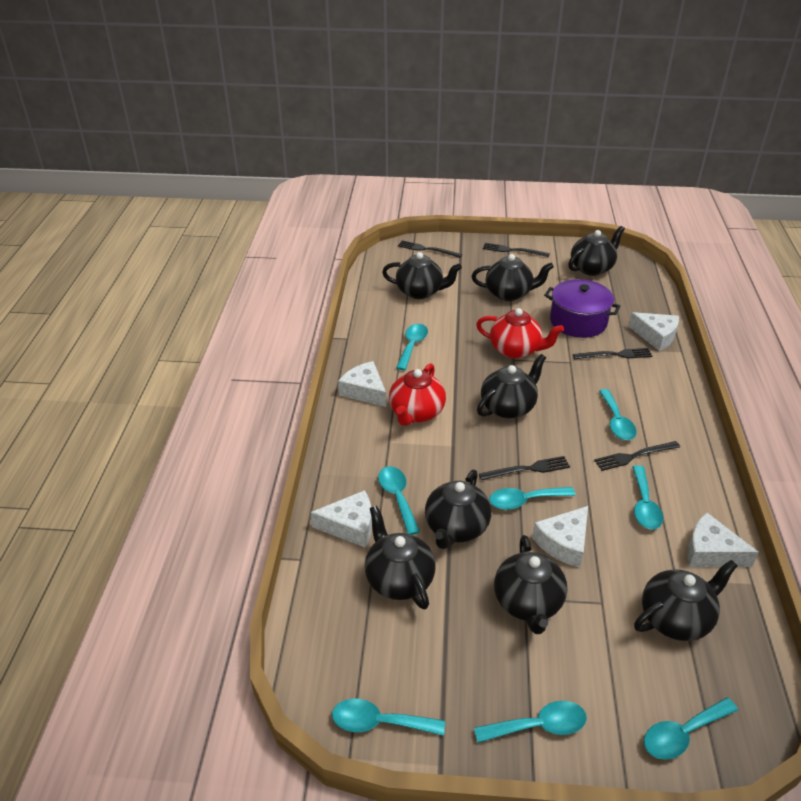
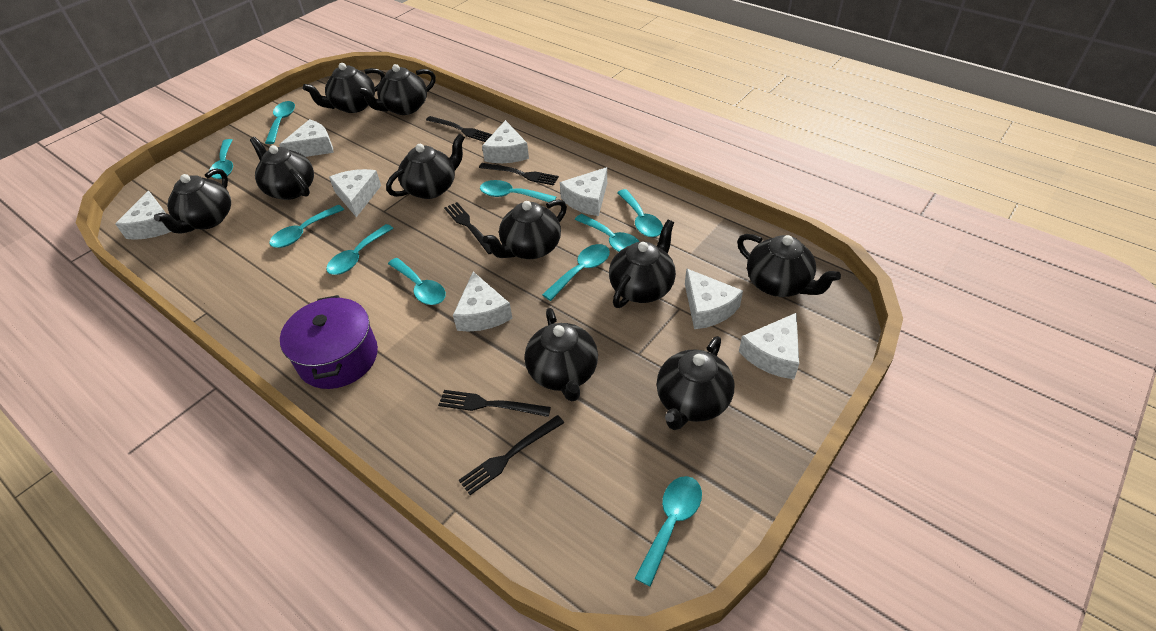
black teapot: [365,506,436,609] [382,252,462,299] [425,470,491,549] [472,254,554,301] [477,354,546,419] [494,535,567,634] [568,226,625,276] [634,559,738,641] = 8 -> [154,168,231,234] [250,137,314,200] [303,63,385,113] [358,64,436,115] [386,134,465,199] [483,199,567,259] [525,308,598,402] [609,220,676,308] [657,336,735,430] [737,234,841,297] = 10
red teapot: [389,363,446,426] [476,308,564,359] = 2 -> none = 0
turquoise spoon: [332,699,445,736] [378,466,420,535] [396,324,428,370] [474,701,587,743] [489,487,576,510] [599,389,637,440] [632,465,663,530] [644,697,738,760] = 8 -> [209,139,233,179] [265,101,295,144] [269,205,344,248] [326,224,394,275] [388,258,446,305] [480,180,556,202] [542,244,610,301] [575,214,640,252] [617,189,663,237] [635,476,702,587] = 10
white cheese: [311,490,372,547] [338,361,386,407] [532,506,588,567] [628,312,679,351] [687,513,759,567] = 5 -> [115,191,171,240] [279,119,334,157] [329,169,381,217] [453,272,512,332] [482,120,529,163] [560,167,607,216] [685,268,743,329] [739,313,799,379] = 8

